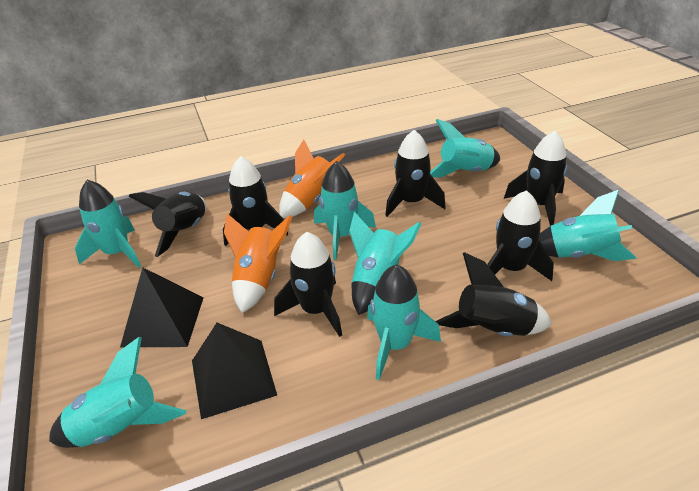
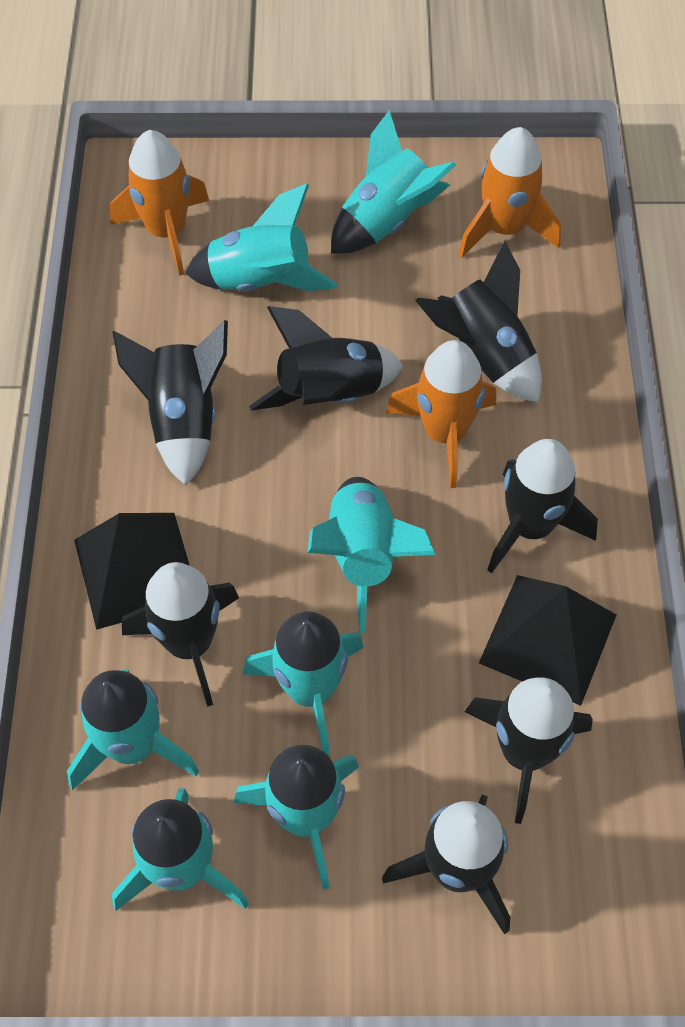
orange rocket: [224,213,292,313] [279,140,345,218] = 2 -> [110,130,209,276] [386,340,496,488] [459,127,561,258] = 3

